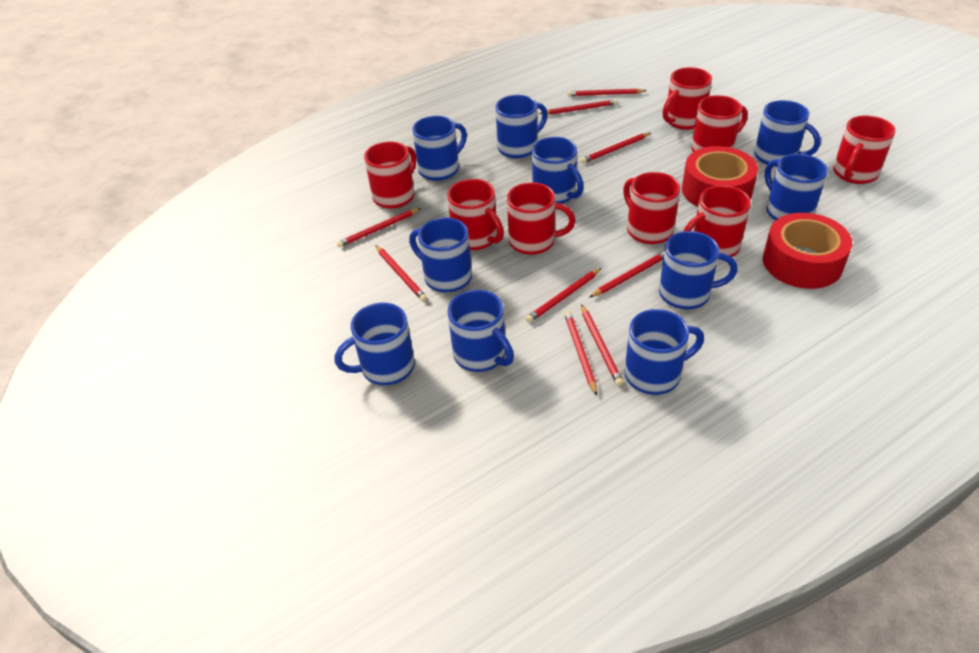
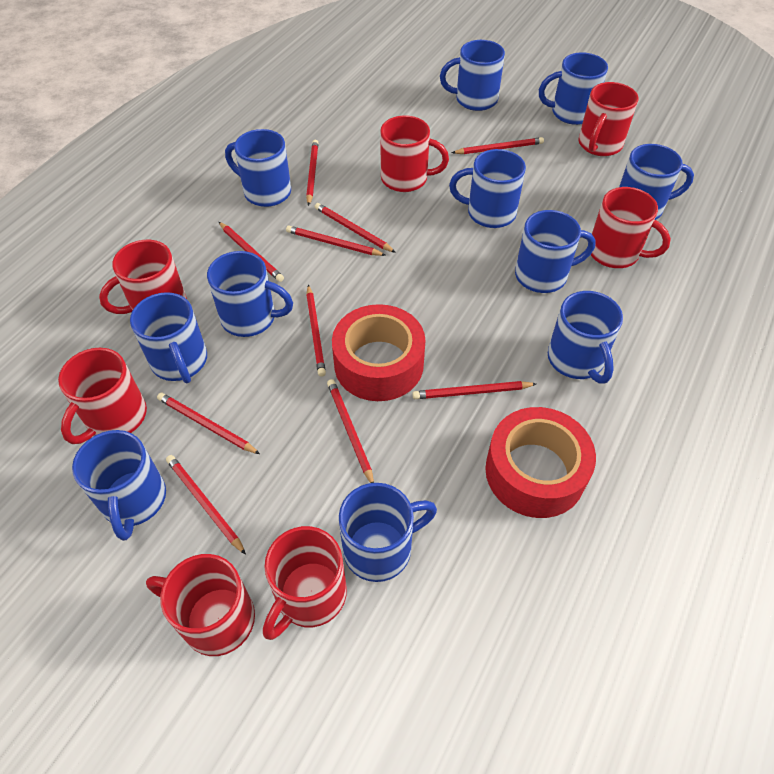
blue mug: [335,303,415,385] [409,218,472,292] [412,116,467,181] [447,290,514,372] [495,95,547,158] [532,137,584,204] [625,309,704,395] [659,231,737,309] [754,100,821,167] [765,154,828,221] = 10 -> [72,430,166,541] [130,292,207,383] [207,251,293,337] [225,129,291,207] [339,483,437,582] [440,40,505,111] [449,149,526,228] [515,210,596,293] [539,52,608,125] [548,291,623,384] [619,144,694,220] = 11
red mug: [364,141,416,209] [447,179,504,250] [507,182,576,255] [623,172,680,244] [663,67,712,130] [684,185,751,260] [691,95,748,152] [833,115,895,184] = 8 -> [58,348,147,444] [99,240,187,314] [146,554,255,656] [263,526,347,640] [380,115,449,192] [579,82,638,156] [591,187,671,268] = 7
red pencil: [337,208,421,247] [376,245,427,301] [526,268,601,323] [539,99,618,115] [564,311,597,396] [568,89,647,96] [581,133,651,163] [581,304,624,386] [589,251,664,297] = 9 -> [157,393,260,454] [166,455,246,555] [219,222,284,282] [286,225,385,256] [306,140,319,206] [306,284,326,377] [315,203,396,253] [327,379,374,483] [412,381,536,399] [452,137,544,154] = 10

